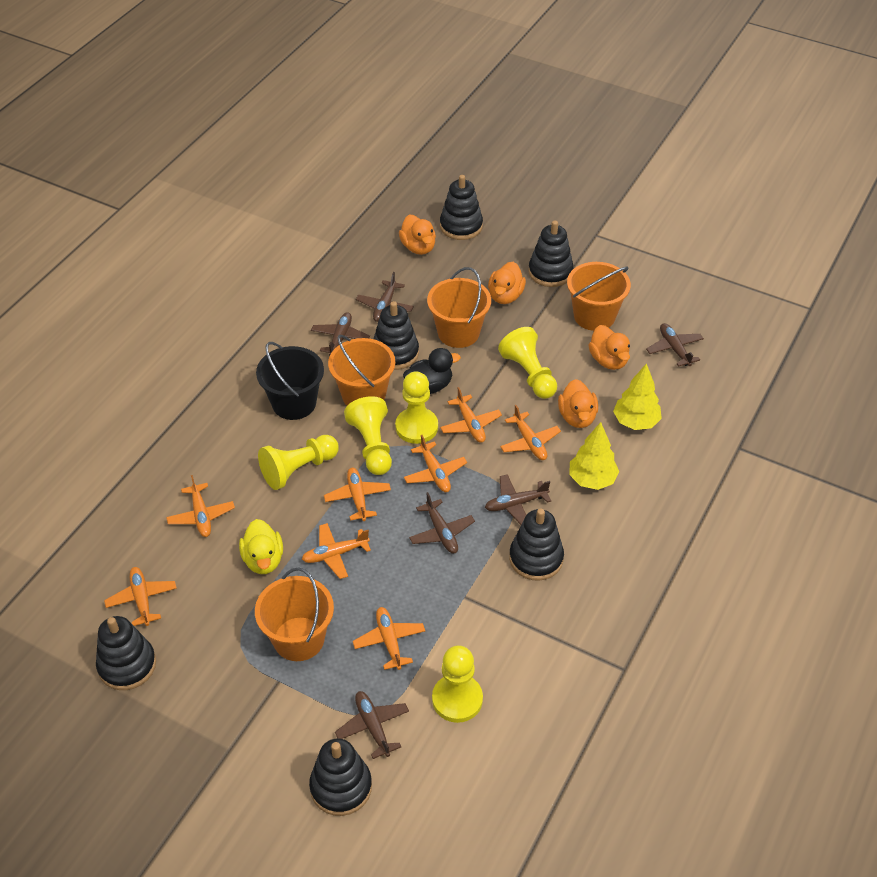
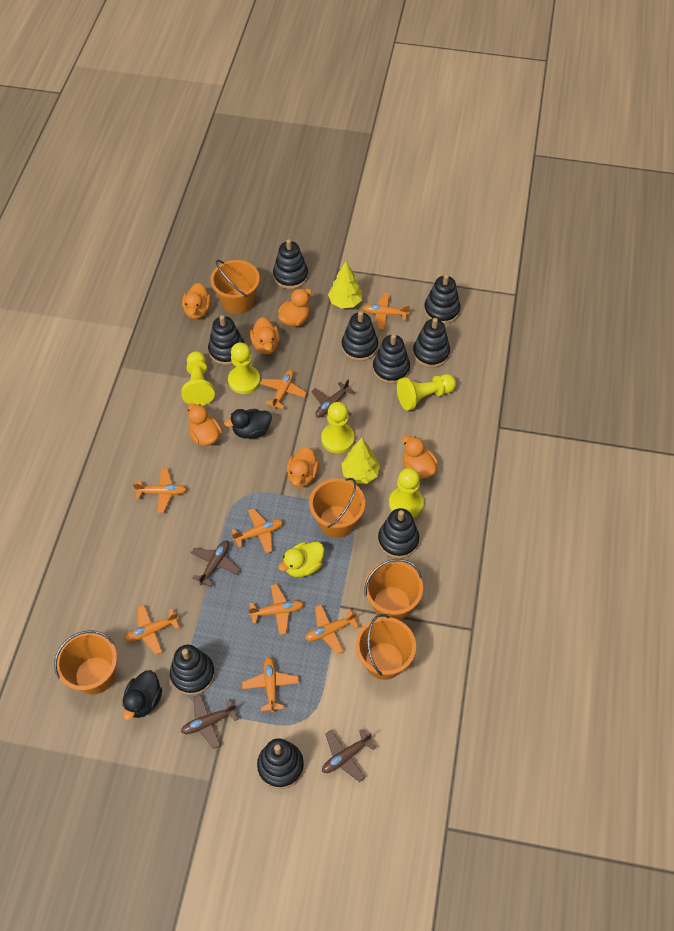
black bucket: [256,342,324,420] = 1 -> none = 0
black duck: [403,348,461,394] = 1 -> [122,670,162,720] [224,409,272,439] = 2
black stacking toy: [96,616,156,690] [309,738,372,816] [374,301,419,370] [440,175,483,240] [509,508,564,581] [528,220,574,287] = 6 -> [170,645,215,695] [208,315,244,365] [257,738,304,789] [273,239,308,289] [341,311,378,361] [373,334,410,384] [378,508,419,559] [413,318,450,368] [424,274,460,324] = 9
brown plane: [311,312,370,355] [335,691,409,759] [356,272,414,322] [409,492,475,553] [485,474,551,525] [646,323,704,367] = 6 -> [181,694,238,749] [191,540,240,587] [311,380,354,418] [322,729,376,782] = 4
orange bucket: [255,568,334,661] [328,335,395,405] [427,267,491,348] [567,262,631,331] = 4 -> [54,630,117,695] [210,260,260,314] [309,478,365,538] [355,614,416,680] [364,559,423,620] = 5
orange duck: [399,215,436,255] [488,262,526,304] [558,379,598,428] [589,325,630,370] = 4 -> [182,283,211,319] [188,403,222,446] [250,317,280,354] [278,288,312,327] [287,446,319,487] [403,435,438,479] = 6

